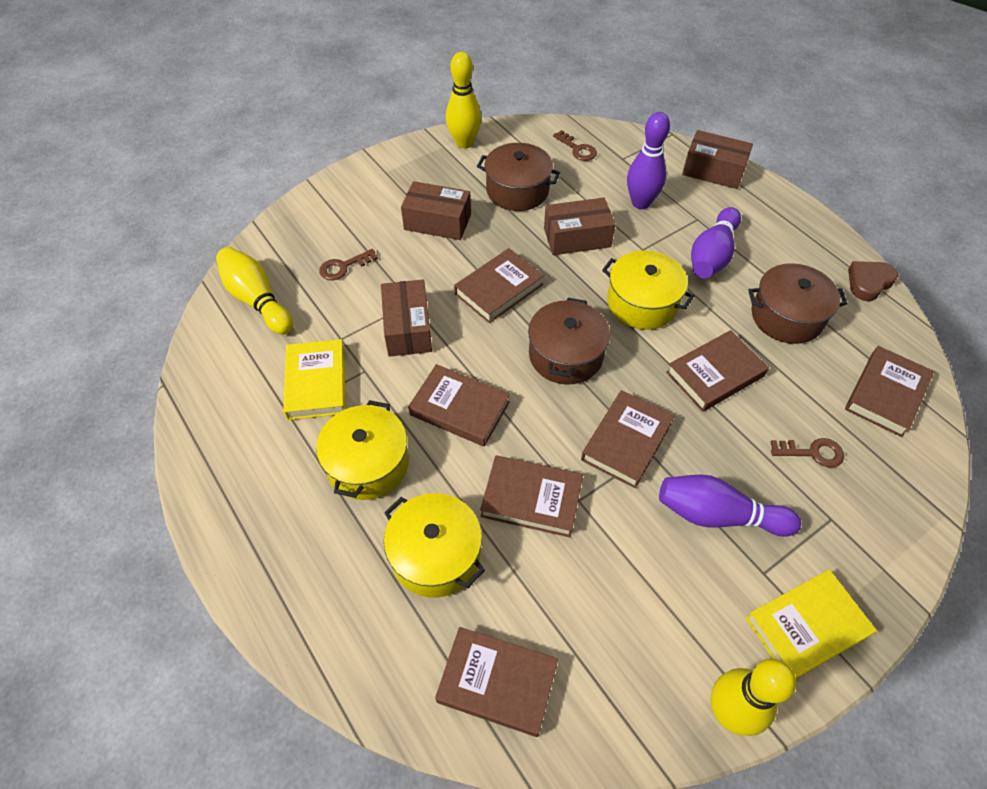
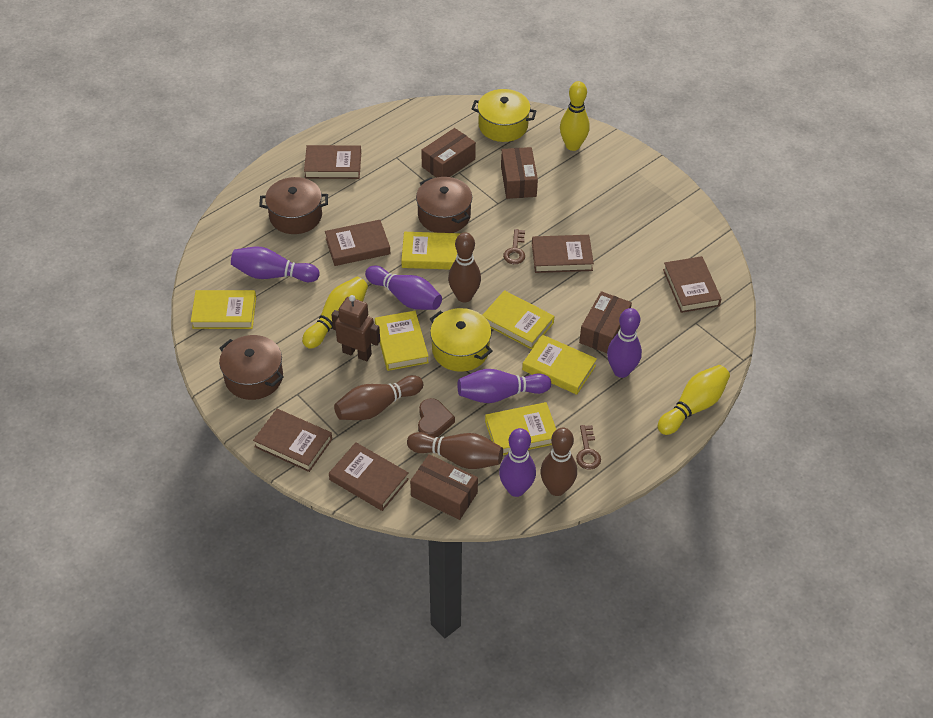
brown book: [408,364,510,447] [435,627,558,737] [454,248,544,323] [480,455,583,537] [581,390,675,488] [666,330,769,412] [845,346,934,437] = 7 -> [253,409,332,472] [304,145,361,179] [325,220,390,266] [329,442,409,511] [532,235,594,273] [663,256,722,313] = 6
brown bowling pin: none = 0 -> [334,375,423,420] [407,432,503,469] [448,232,481,302] [540,428,577,496] = 4
brown key: [319,249,378,280] [553,130,597,161] [771,438,844,467] = 3 -> [503,229,525,264] [576,425,601,470] = 2
brown robot: none = 0 -> [332,295,380,361] = 1
purple bowling pin: [627,112,670,209] [659,475,801,537] [691,207,741,278] = 3 -> [231,246,320,282] [365,266,442,310] [458,369,551,403] [499,428,536,497] [607,308,642,378] = 5
yellow book: [283,339,346,420] [745,570,877,679] = 2 -> [191,290,256,329] [375,311,429,371] [401,232,461,270] [483,290,554,349] [485,402,556,455] [522,335,597,395] = 6
yellow pot: [316,400,409,500] [384,493,485,598] [602,250,694,330] = 3 -> [430,308,493,372] [471,89,536,142] = 2

